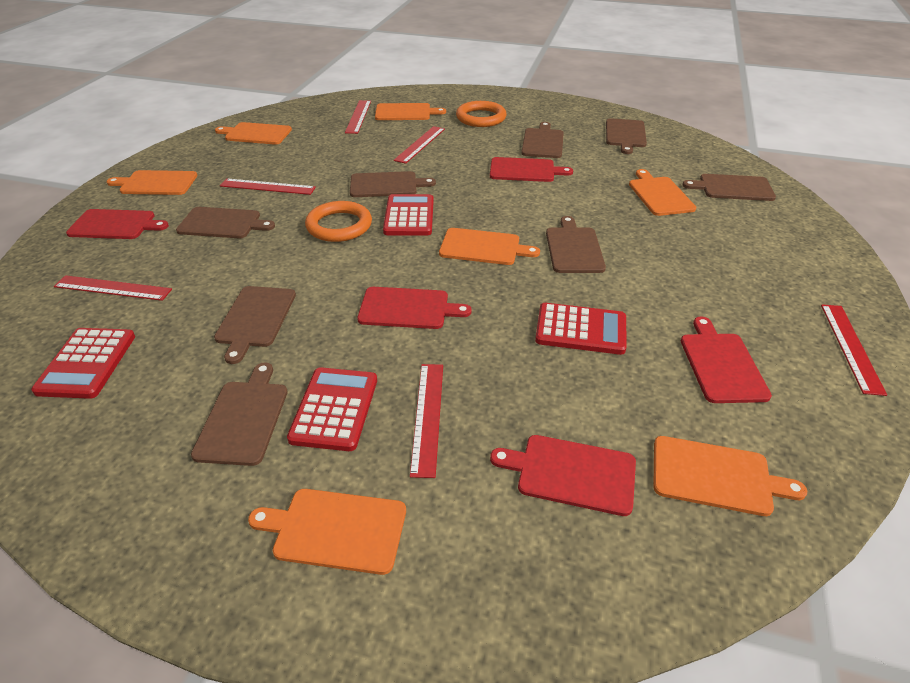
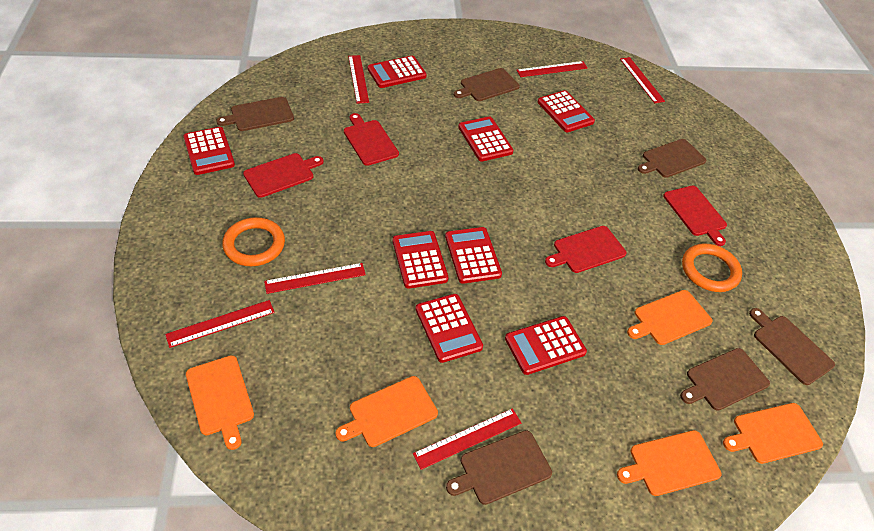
brown cutting board: [176,207,275,238] [191,363,288,466] [214,286,296,364] [350,171,436,197] [521,122,564,158] [546,216,606,273] [606,118,647,154] [683,174,776,201] = 8 -> [216,97,294,131] [446,430,552,505] [454,68,520,101] [638,139,707,178] [680,348,770,411] [749,308,835,385] = 6
orange cutting board: [107,170,198,195] [215,122,292,145] [248,489,406,575] [375,103,446,120] [439,228,540,265] [629,169,696,216] [653,436,807,516] = 7 -> [186,355,254,450] [335,376,438,447] [617,430,722,496] [627,290,713,345] [723,403,823,464] = 5
red calculator: [31,328,135,399] [287,367,377,451] [383,194,434,235] [535,303,627,355] = 4 -> [183,127,235,175] [368,56,427,88] [393,231,449,289] [416,294,483,363] [445,227,502,284] [458,117,513,162] [505,316,587,375] [538,90,595,133] = 8
red cutting board: [66,209,169,239] [357,287,472,329] [490,157,573,182] [490,435,636,516] [681,317,772,403] = 5 -> [243,153,324,198] [344,113,399,166] [545,226,627,273] [663,186,727,246] = 4

